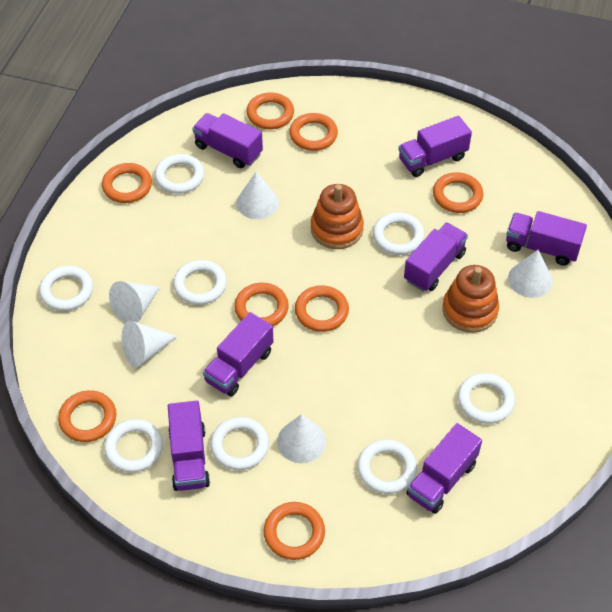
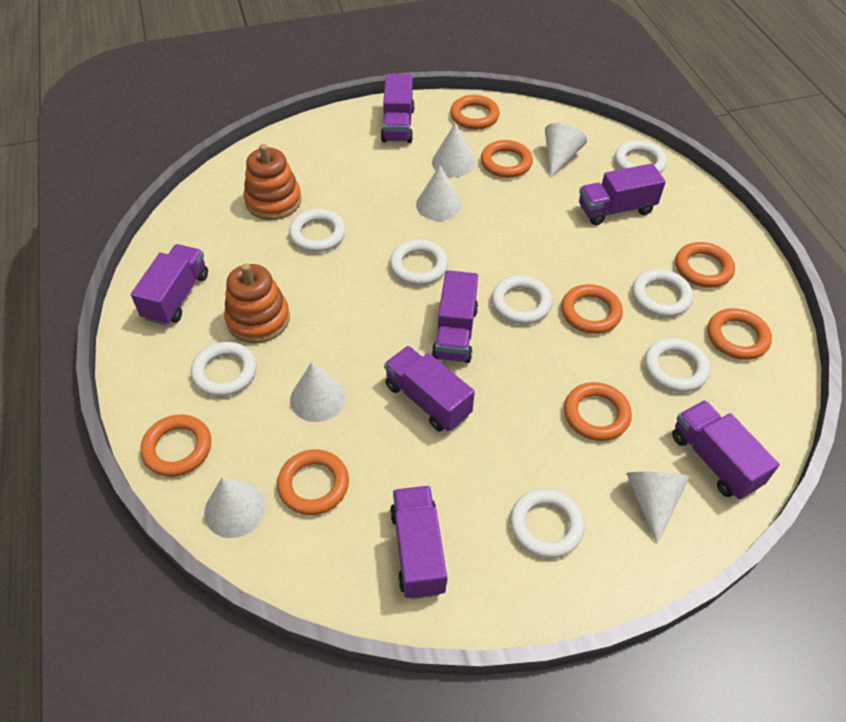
white cone: [109,281,160,323] [122,321,178,367] [236,172,279,219] [277,414,326,463] [508,250,553,298] = 5 -> [204,477,266,538] [290,362,346,422] [416,165,462,221] [432,122,475,177] [545,123,587,178] [626,472,690,544] = 6

